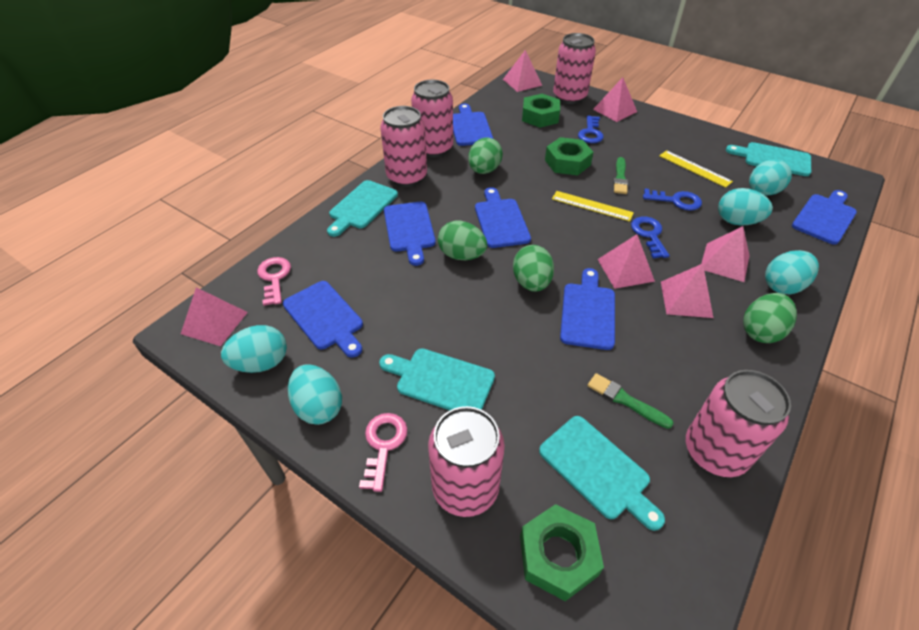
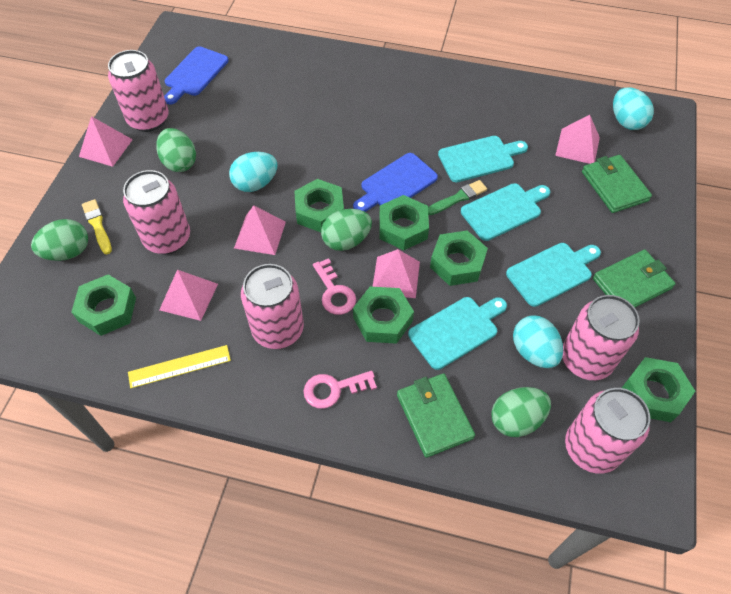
blue cutting board: [283,281,363,358] [384,202,436,266] [453,104,493,146] [475,187,531,248] [560,268,615,350] [792,190,857,245] = 6 -> [164,46,229,104] [353,153,438,212] = 2
blue key: [578,116,604,143] [631,217,670,258] [643,189,702,211] = 3 -> none = 0
green brush: [587,373,674,429] [614,157,628,194] = 2 -> [428,180,487,215] = 1
green nut: [520,504,604,601] [522,94,560,128] [545,137,593,175] = 3 -> [71,275,136,336] [294,179,344,232] [353,286,414,344] [379,195,429,250] [430,230,488,286] [622,357,695,422] = 6
green wallet: none = 0 -> [397,373,475,458] [582,155,652,213] [593,250,676,307] = 3
pink pyramid: [181,287,248,346] [503,50,542,92] [593,77,637,122] [598,234,655,289] [661,264,713,318] [701,226,750,282] = 6 -> [79,116,133,167] [159,270,218,321] [234,205,286,255] [373,249,420,298] [555,115,600,164] = 5
turquoise egg: [221,325,287,373] [288,364,342,425] [718,188,773,226] [749,159,792,196] [765,250,819,294] = 5 -> [229,152,278,192] [513,316,563,368] [613,87,654,130] = 3
yellow brush: none = 0 -> [82,199,112,254] = 1
yellow ruler: [552,191,634,222] [659,150,733,188] = 2 -> [128,345,231,388] = 1

